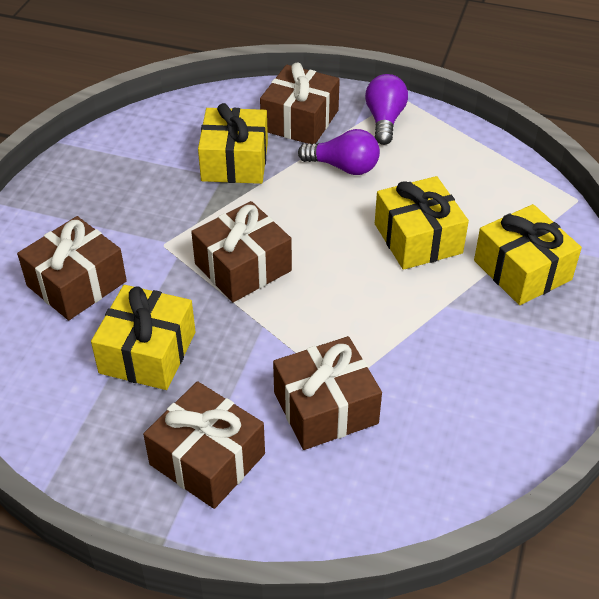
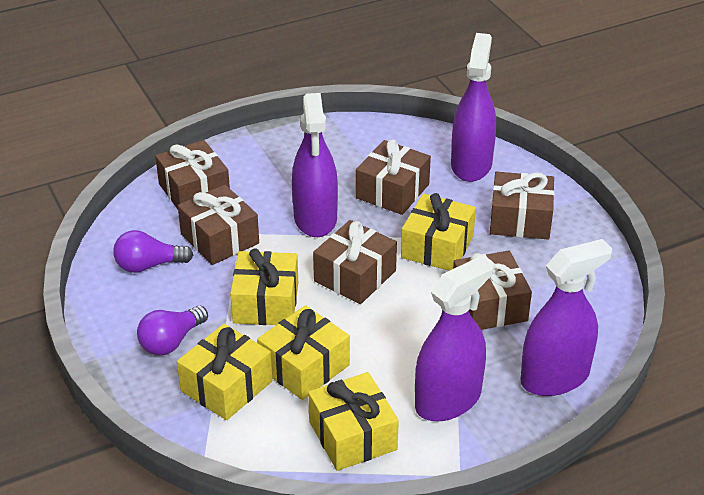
brown gift: [17,216,127,320] [143,381,265,509] [191,201,292,302] [260,62,340,144] [273,336,382,450] = 5 -> [155,140,230,209] [178,185,259,265] [313,220,397,304] [356,139,431,215] [453,251,532,330] [490,172,555,239] = 6
purple spray bottle: none = 0 -> [292,93,338,237] [415,256,493,421] [451,33,496,182] [521,239,612,396] = 4
yellow gift: [91,285,195,390] [198,103,268,184] [375,176,469,270] [474,204,582,305] = 4 -> [177,324,272,420] [230,248,298,325] [257,305,350,400] [308,372,399,471] [401,193,476,271] = 5

